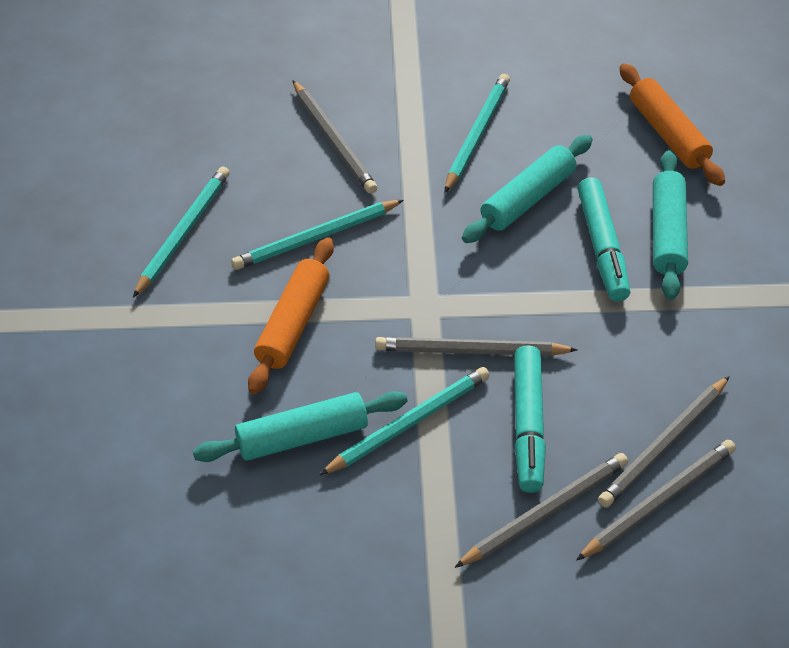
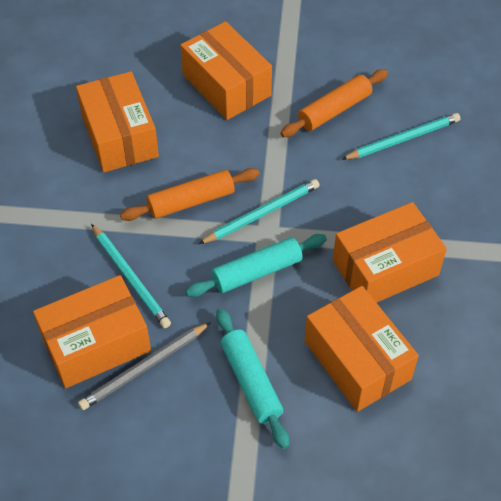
grey pencil: [293,80,377,194] [375,337,578,356] [455,453,628,568] [576,440,736,561] [598,376,730,508] = 5 -> [78,322,211,410] = 1
orange box: none = 0 -> [33,275,151,388] [76,71,159,173] [180,21,272,120] [304,286,419,412] [333,202,447,303] = 5
turquoise marker: [514,345,546,493] [578,177,630,301] = 2 -> none = 0
turquoise pencil: [133,167,230,298] [231,200,404,270] [320,367,490,475] [445,74,510,193] = 4 -> [91,224,171,328] [199,179,320,244] [341,113,460,160] = 3
turquoise rolling pin: [193,391,408,462] [462,135,593,243] [653,150,688,300] = 3 -> [185,234,327,297] [216,308,289,449] = 2

